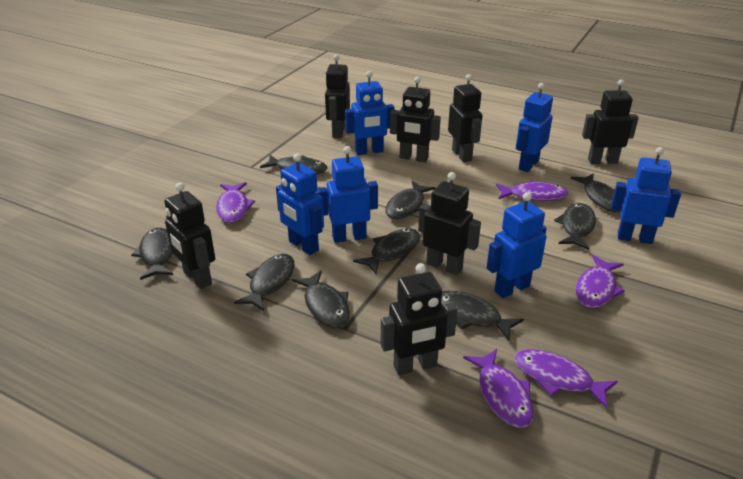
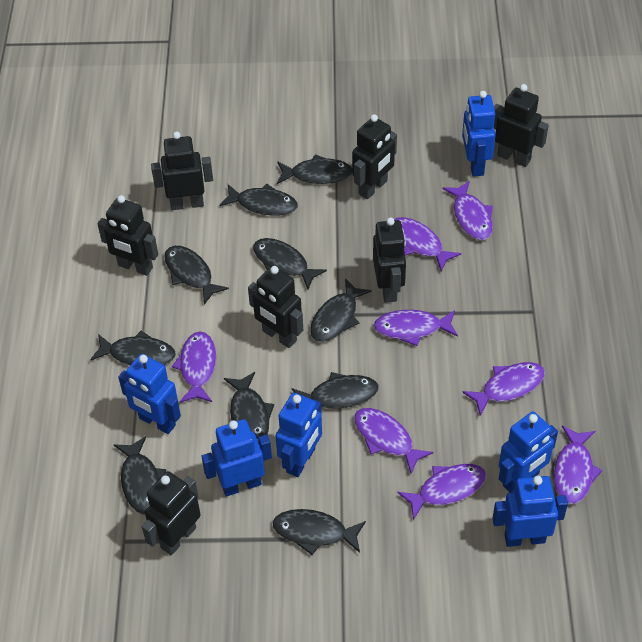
black fish: [131,228,173,280] [234,254,295,311] [260,155,327,174] [292,270,350,328] [353,228,420,274] [385,181,436,219] [441,291,524,341] [554,203,596,250] [570,173,621,212] = 9 -> [90,331,176,365] [114,436,166,514] [164,246,229,305] [219,184,298,216] [224,372,274,443] [253,238,327,289] [273,509,366,555] [277,154,352,184] [292,372,379,409] [310,278,372,342] = 10
purple fish: [216,182,255,223] [463,349,534,428] [496,180,569,201] [514,349,618,409] [576,255,625,308] = 5 -> [172,331,216,403] [354,408,433,473] [374,310,458,346] [394,217,461,272] [397,464,486,520] [443,181,493,240] [462,362,545,416] [554,426,602,504] = 8

